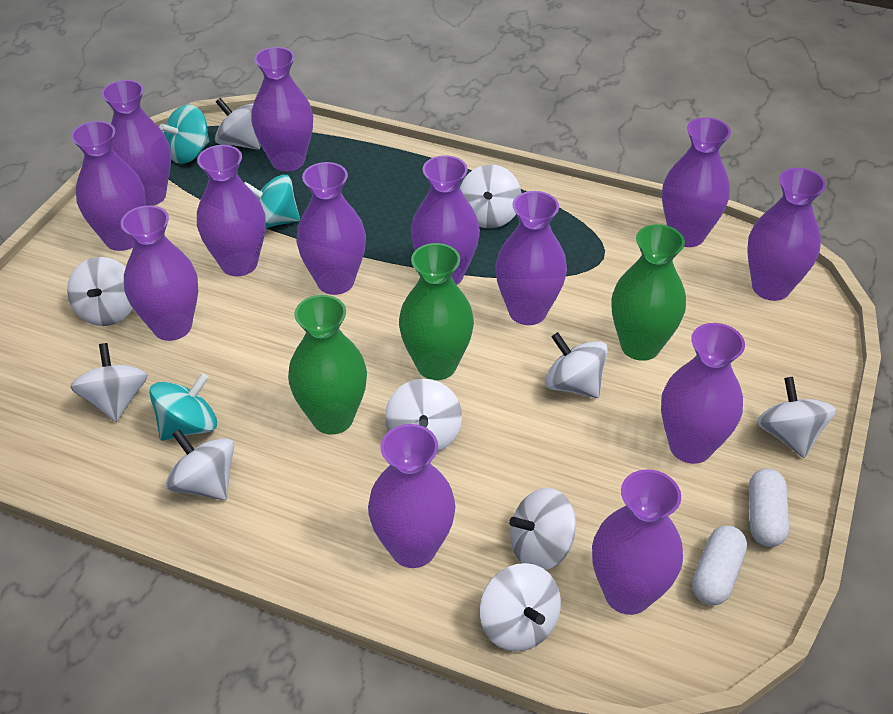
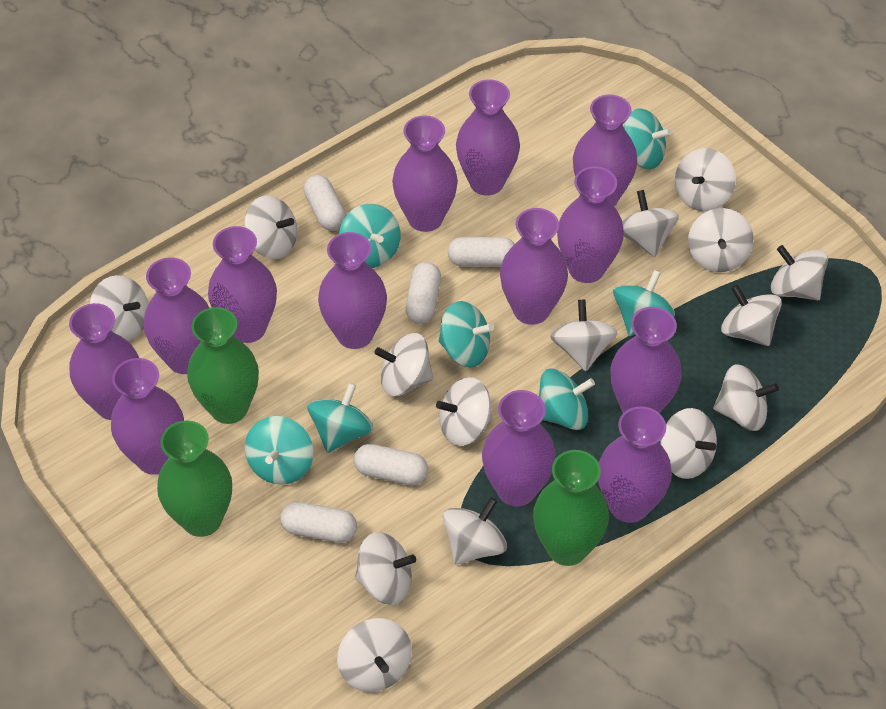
turquoise spinning top: [149,373,217,441] [159,105,209,164] [244,175,300,228] = 3 -> [245,416,313,485] [307,383,373,453] [339,204,401,268] [439,301,494,367] [539,368,595,430] [613,270,675,336] [623,109,672,169] = 7
white capsule: [692,525,747,605] [749,468,789,547] = 2 -> [280,502,357,543] [304,175,347,231] [354,444,428,485] [405,262,441,324] [448,237,515,267] = 5
white spinning top: [67,257,133,326] [70,343,148,422] [166,429,234,500] [215,98,260,150] [385,379,462,452] [460,165,522,228] [480,563,561,651] [509,488,576,570] [545,332,608,398] [757,377,836,458] = 10 -> [90,275,148,341] [244,195,297,259] [337,618,412,692] [355,532,416,605] [374,333,433,396] [436,377,493,446] [443,497,507,565] [550,299,618,371] [622,190,679,257] [660,408,717,479] [675,148,736,211] [688,208,753,272] [713,364,779,431] [721,285,782,346] [771,245,828,300] = 15

